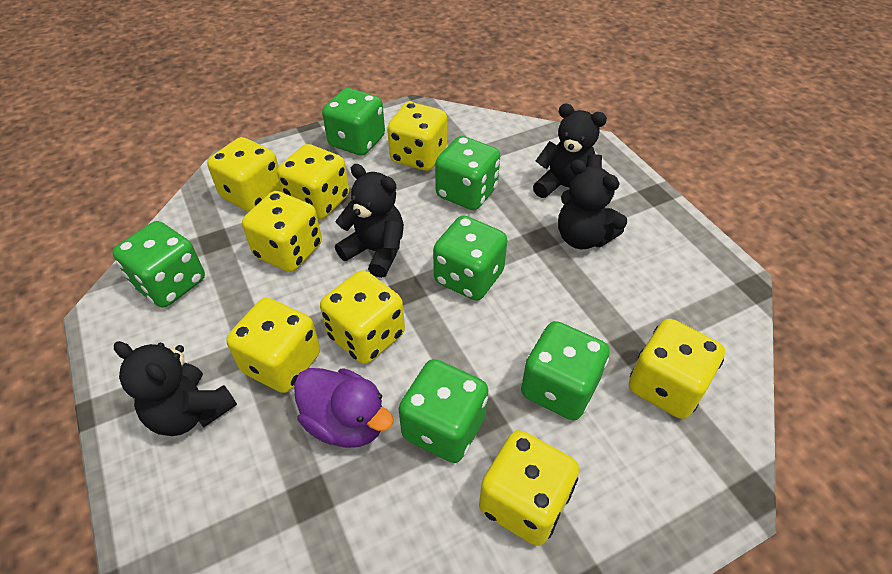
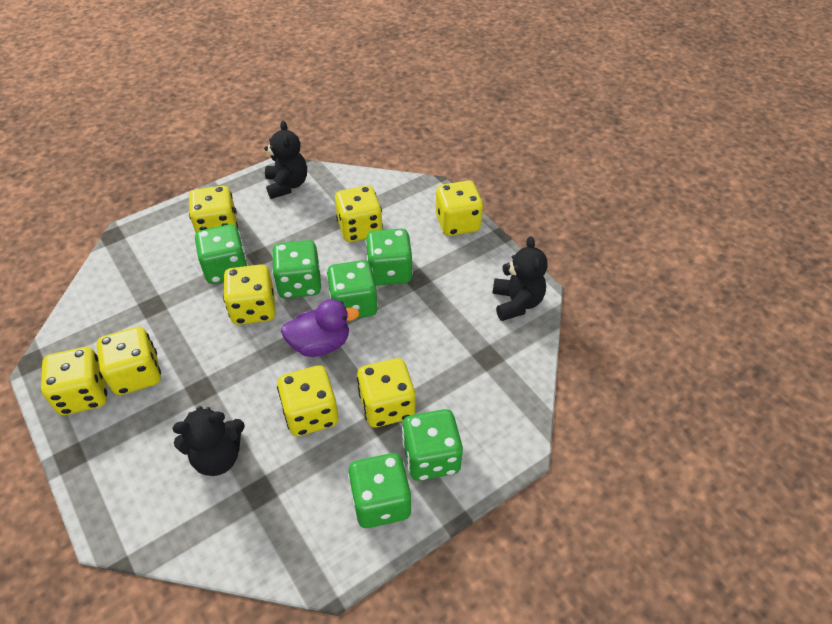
black teddy bear: [114,341,237,436] [335,164,404,278] [533,104,607,198] [558,159,627,249] = 4 -> [172,406,245,476] [264,121,307,199] [492,236,548,321] = 3

